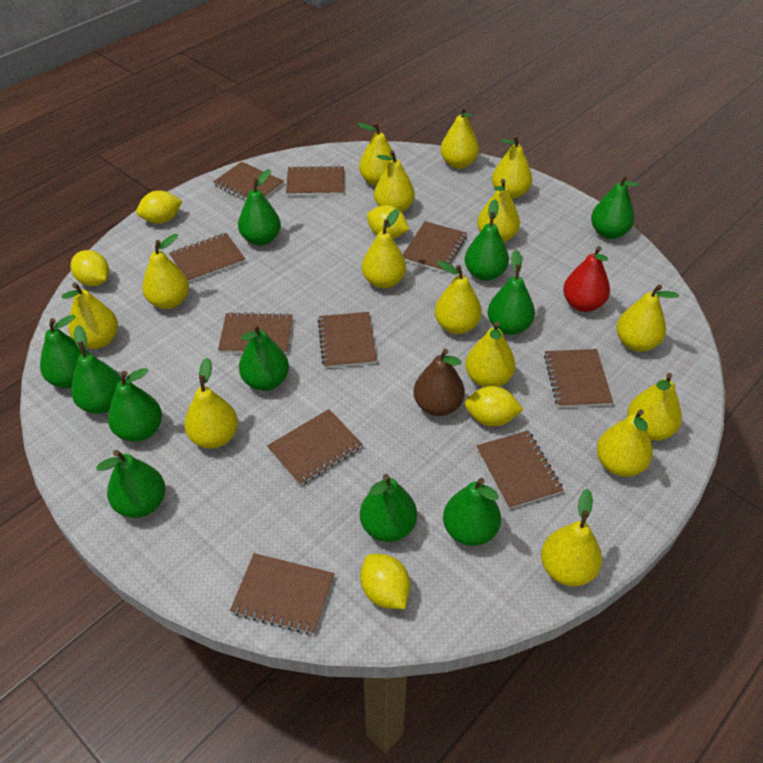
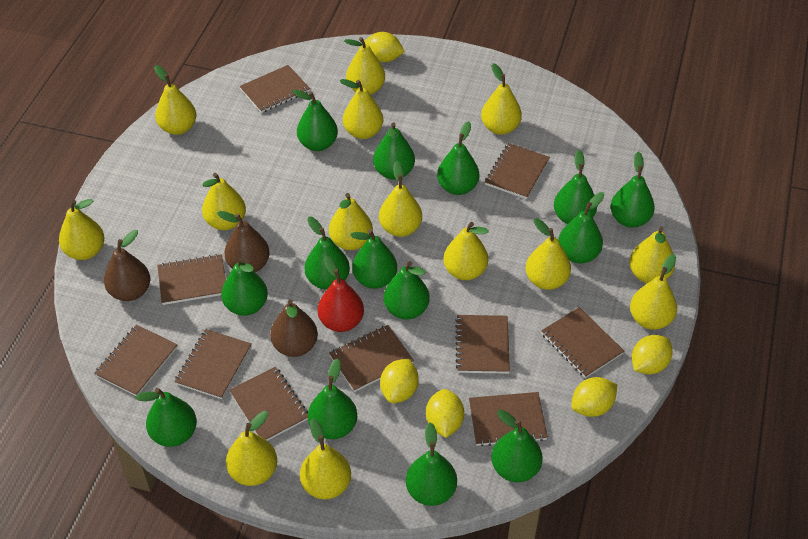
brown pear: [414,349,465,416] = 1 -> [104,230,150,301] [217,211,270,272] [270,299,318,357] = 3
green pear: [40,315,89,388] [71,325,121,414] [96,450,166,518] [108,368,162,442] [238,169,281,246] [239,324,289,391] [360,474,417,542] [443,478,501,546] [465,199,509,281] [488,250,535,335] [591,174,639,239] = 11 -> [135,388,197,447] [221,258,268,316] [292,90,338,151] [305,217,350,290] [308,359,357,439] [350,229,397,289] [373,122,415,180] [384,261,430,320] [406,423,457,506] [437,121,479,195] [491,410,543,482] [554,150,597,224] [558,192,604,263] [611,152,655,228] = 14
yellow pear: [61,282,118,349] [142,234,189,309] [184,357,238,449] [358,122,393,186] [362,209,406,289] [374,150,415,213] [435,261,482,334] [440,106,479,169] [465,322,516,387] [477,179,520,242] [492,135,532,199] [541,488,602,586] [597,409,653,477] [616,284,679,352] [627,373,682,441] = 15 -> [59,199,104,260] [154,65,196,135] [202,173,246,230] [226,411,277,486] [300,418,351,499] [329,193,373,250] [340,79,383,139] [344,37,385,95] [379,161,422,237] [443,222,488,280] [481,63,522,135] [526,218,571,290] [629,227,675,283] [630,254,677,330] = 14

